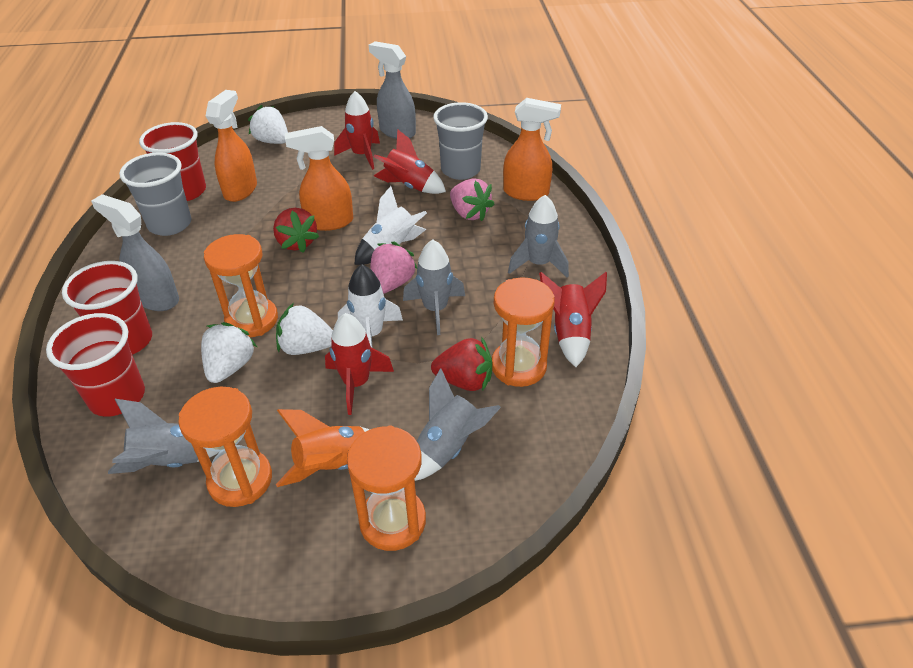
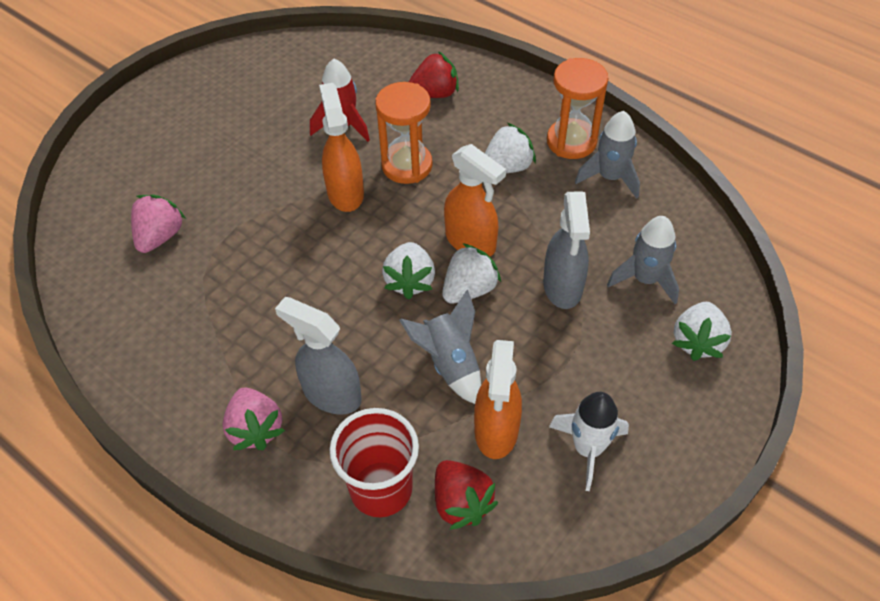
grey cup: [119,152,191,236] [433,102,488,180] = 2 -> none = 0
grey rocket: [108,399,220,474] [403,240,465,335] [415,368,501,481] [508,195,569,278] = 4 -> [399,290,481,404] [575,111,640,199] [607,216,679,304] = 3
orange hourglass: [178,387,272,507] [204,234,278,337] [347,426,426,551] [492,277,555,387] = 4 -> [375,82,432,184] [547,58,608,159] = 2
orange rocket: [276,409,370,487] = 1 -> none = 0
red cup: [46,313,145,417] [62,261,152,355] [139,122,206,201] = 3 -> [329,408,419,517] = 1
red rocket: [325,313,394,415] [334,91,380,170] [374,129,446,194] [539,272,607,367] = 4 -> [310,59,370,142] = 1
white rocket: [338,264,403,348] [354,186,427,265] = 2 -> [549,392,629,491] = 1
white strawberry: [201,322,257,383] [248,105,288,144] [276,303,333,355] = 3 -> [382,242,435,299] [442,243,501,304] [485,123,536,173] [672,302,732,361] = 4

